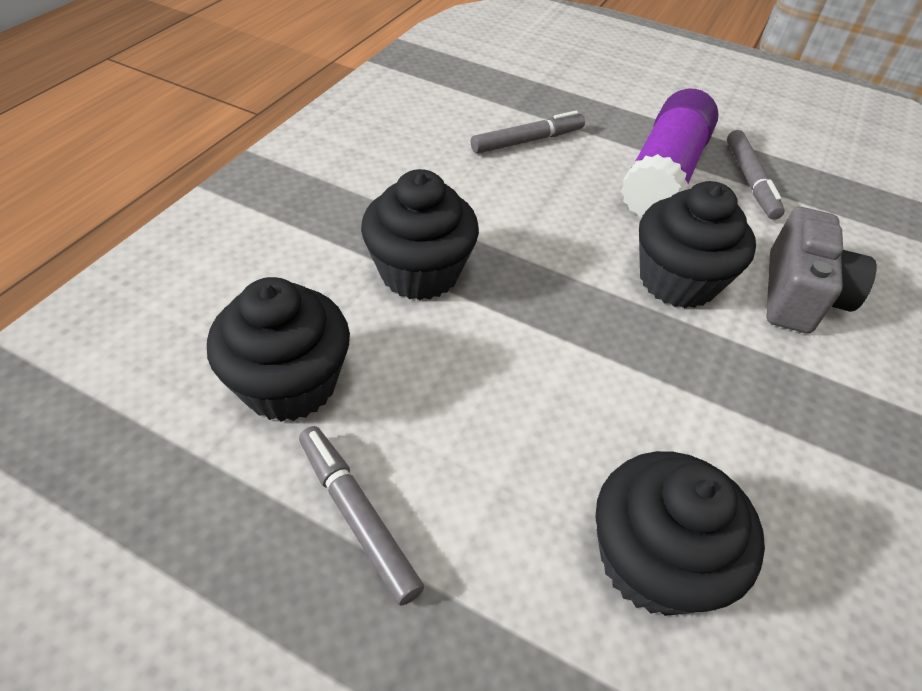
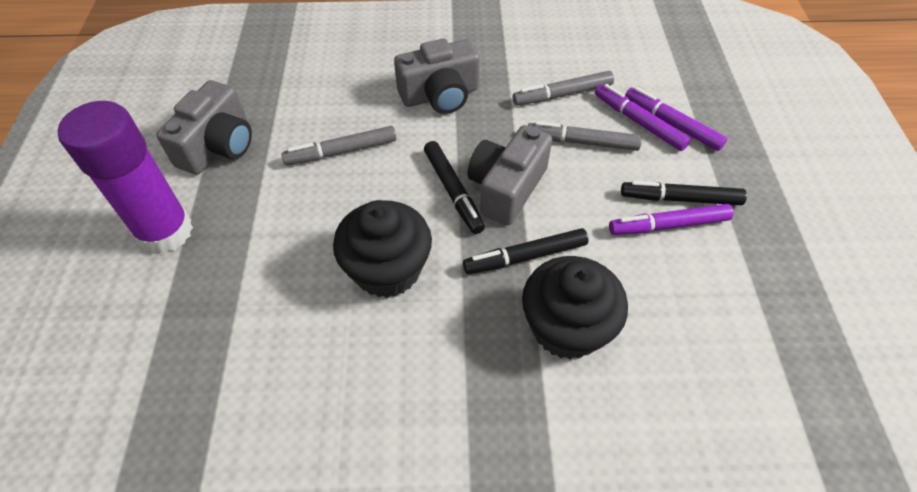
black cupcake: [207,277,350,422] [361,169,479,300] [595,451,765,616] [639,181,756,308] = 4 -> [333,200,432,298] [522,256,628,359] = 2
black marker: none = 0 -> [424,141,485,234] [463,228,589,274] [621,181,747,205] = 3
grey camera: [766,207,877,333] = 1 -> [156,80,252,175] [394,39,480,114] [467,125,552,225] = 3
purple marker: none = 0 -> [595,84,691,151] [609,204,733,235] [625,87,727,151] = 3

